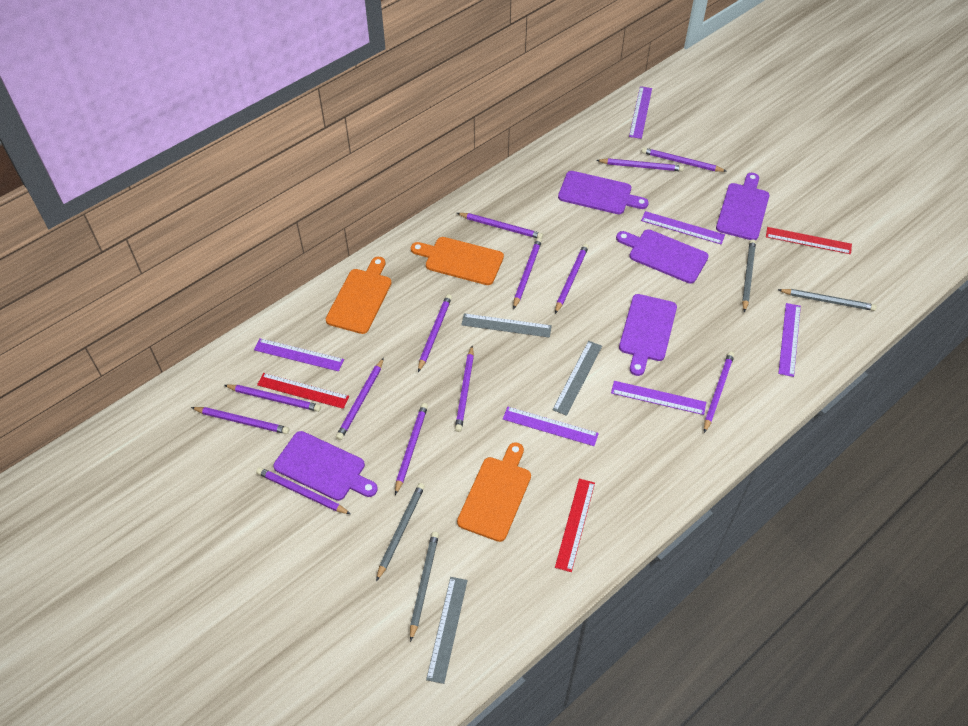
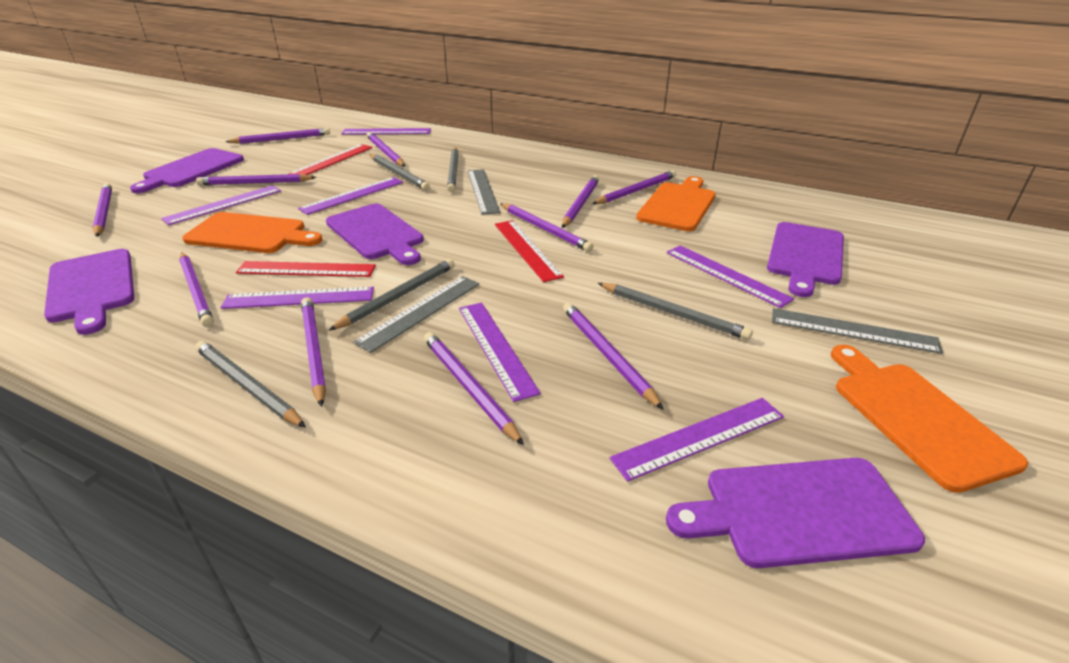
grey pencil: [376,483,425,581] [410,532,439,642] [742,239,756,313] [778,289,877,311] = 4 -> [195,341,306,428] [328,259,455,331] [370,154,430,190] [447,147,459,192] [598,283,753,340] = 5
purple pencil: [191,407,289,434] [224,385,321,412] [256,467,351,514] [336,358,384,440] [395,403,428,495] [418,294,452,372] [455,346,474,432] [457,213,543,239] [513,238,542,309] [555,244,589,314] [596,158,684,171] [641,147,727,172] [704,351,734,433] = 13 -> [92,183,112,237] [179,252,214,327] [196,174,316,185] [225,128,330,144] [301,298,326,407] [366,132,405,167] [424,332,524,445] [500,203,594,252] [562,175,599,228] [563,303,664,410] [592,170,676,204] = 11
purple ruler: [254,338,344,371] [503,407,599,446] [611,381,706,415] [629,86,652,139] [641,211,725,245] [778,303,801,377] = 6 -> [161,185,281,225] [221,287,374,309] [298,177,403,215] [341,128,431,135] [459,303,541,402] [610,398,784,482] [667,245,794,308] = 7

